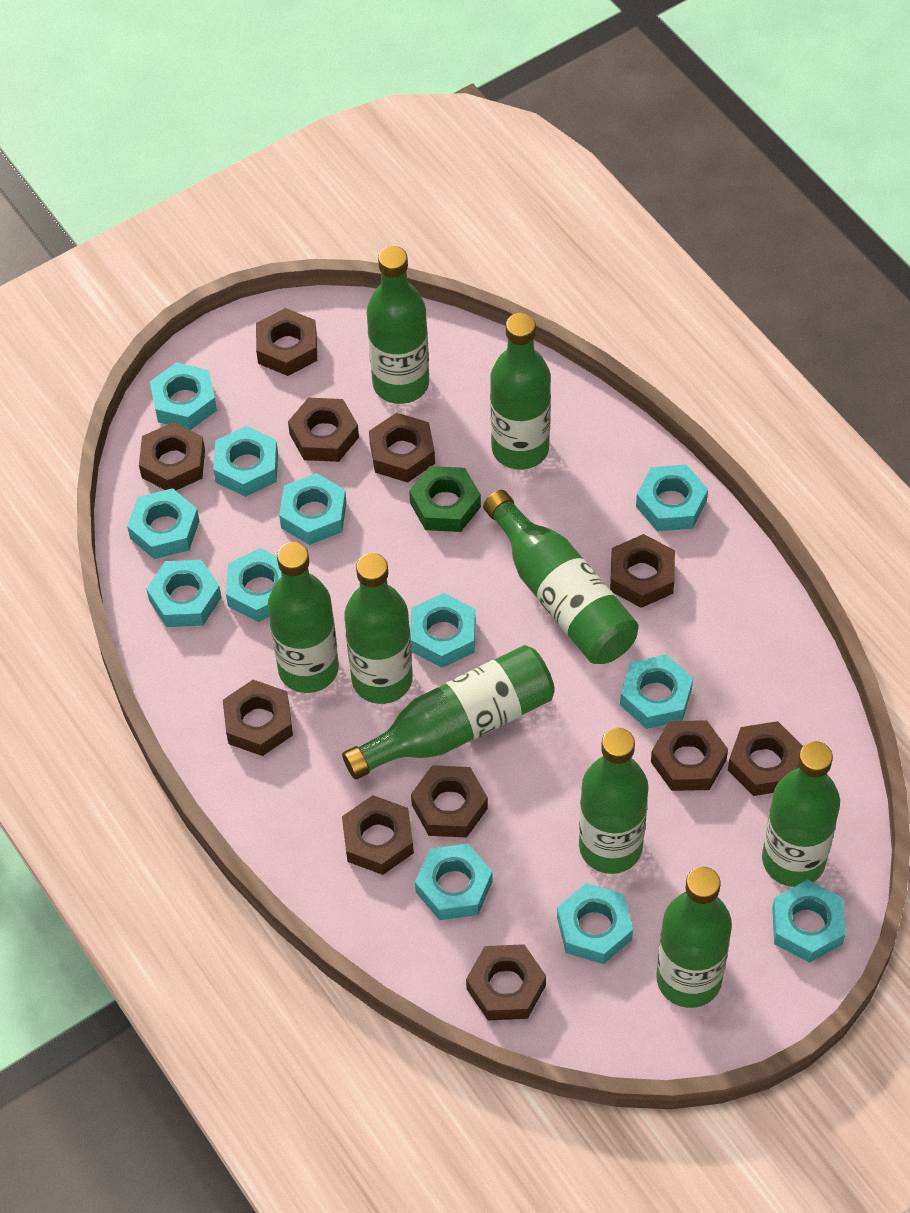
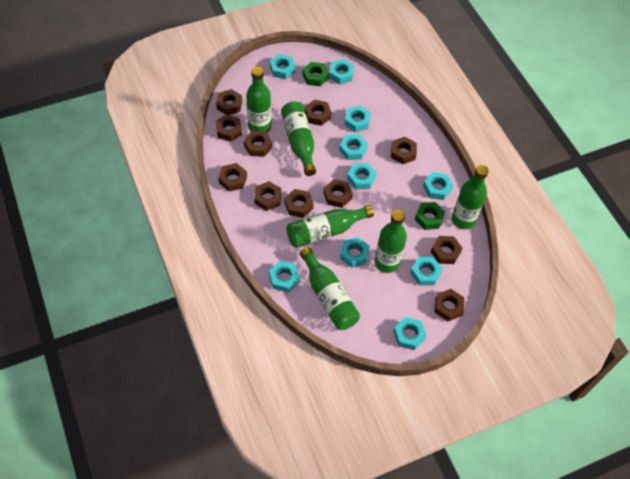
green bottle: [268,542,339,693] [342,645,555,779] [344,553,413,704] [367,246,429,404] [483,490,639,664] [490,313,551,470] [579,728,649,874] [656,867,732,1008] [762,741,840,887] = 9 -> [246,67,271,133] [281,101,316,176] [286,205,374,248] [300,247,360,330] [375,210,407,273] [452,165,489,229] = 6
green nut: [409,466,481,532] = 1 -> [303,62,329,86] [415,202,445,230] = 2
turquoise nut: [127,488,199,559] [146,560,222,627] [150,362,217,430] [213,426,278,497] [226,548,282,622] [279,473,346,545] [410,593,475,668] [415,844,493,920] [557,883,633,964] [620,654,693,729] [636,464,708,531] [772,880,845,963] = 12 -> [269,261,299,292] [270,54,295,79] [329,59,354,85] [339,134,368,160] [340,237,370,268] [344,106,371,132] [347,163,377,189] [393,317,427,350] [410,257,443,286] [423,172,453,200] = 10

